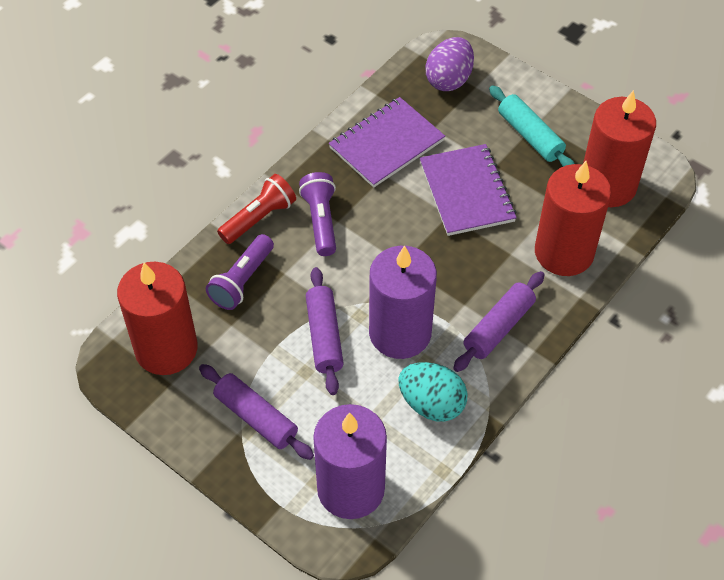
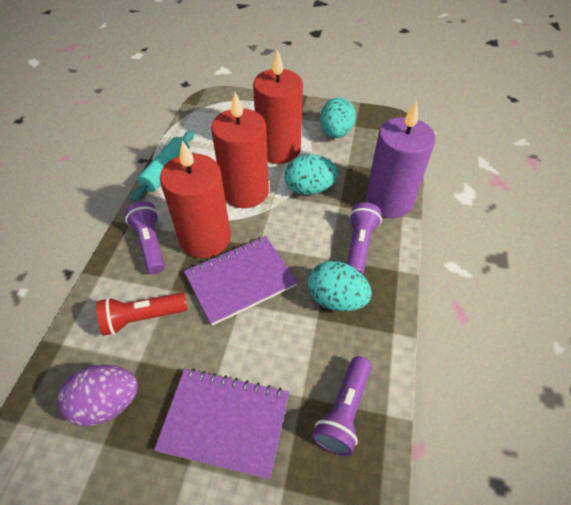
purple candle: [313,404,387,519] [369,245,437,359] = 2 -> [366,101,436,218] = 1
purple flashlight: [206,234,274,310] [299,172,336,256] = 2 -> [125,201,165,274] [312,356,372,456] [347,202,382,275] = 3
purple rolling pin: [199,364,314,460] [306,267,344,395] [453,271,545,372] = 3 -> none = 0
turquoise egg: [398,362,467,422] = 1 -> [284,155,338,195] [308,261,372,311] [320,97,356,138] = 3

